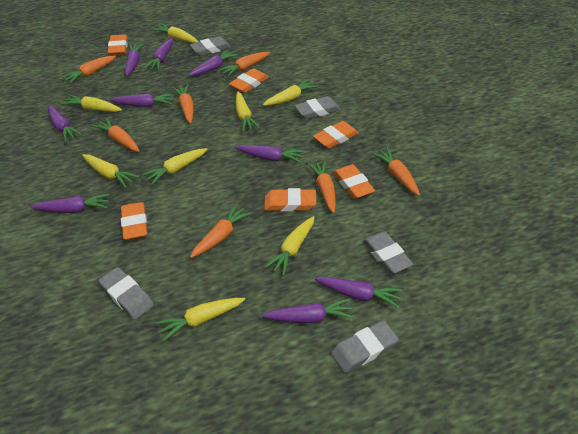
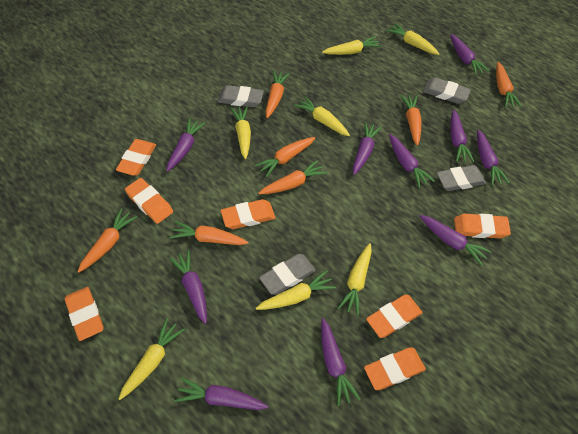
grey eraser: [98,267,154,320] [190,36,231,56] [295,96,341,119] [331,321,399,373] [362,232,413,274] = 5 -> [217,85,264,107] [259,254,316,295] [423,78,471,104] [437,165,486,191] = 4
orange eraser: [108,34,128,56] [121,202,148,240] [229,68,269,93] [264,188,316,212] [313,121,359,149] [333,164,375,199] = 6 -> [65,287,103,341] [116,139,156,176] [125,178,173,224] [221,199,275,229] [364,348,426,390] [366,295,423,338] [454,214,511,238] = 7
purple carrot: [31,194,109,213] [48,105,82,142] [110,94,174,107] [125,43,144,76] [144,38,173,70] [188,49,239,76] [235,145,305,163] [262,298,354,323] [314,277,402,308] = 9 -> [166,118,205,172] [169,250,207,324] [175,377,268,410] [321,318,361,406] [353,122,382,175] [389,134,435,188] [420,215,492,266] [450,34,489,75] [451,110,474,162] [477,129,510,185] = 10
yellow carrot: [61,95,122,112] [82,154,139,188] [142,148,208,185] [152,24,199,43] [156,298,245,342] [236,92,260,132] [263,79,318,106] [265,216,315,276] = 8 -> [119,318,185,400] [231,106,251,159] [256,270,336,310] [294,96,350,136] [322,36,382,55] [337,243,372,316] [386,23,439,55] = 7

